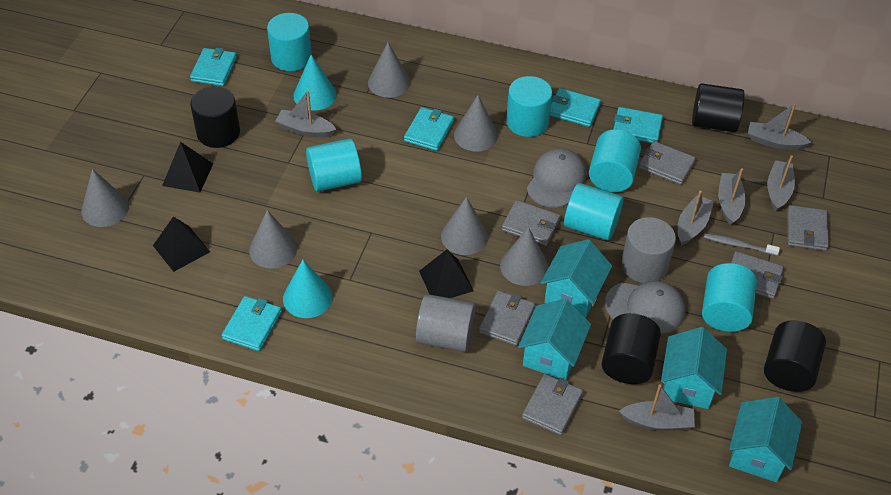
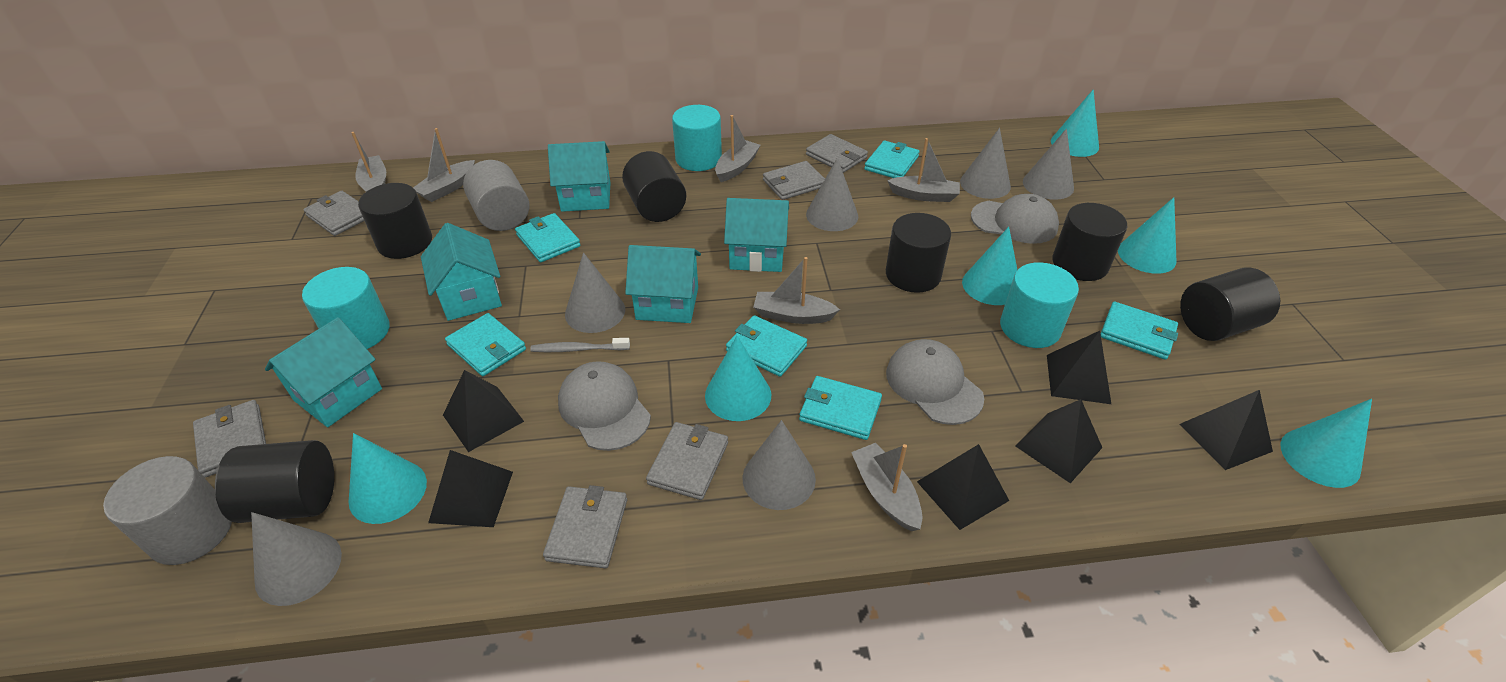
black cylinder: [190,86,240,148] [602,313,661,384] [692,83,745,132] [764,320,826,392] = 4 -> [215,440,334,523] [358,183,432,259] [622,151,686,222] [886,213,951,293] [1053,203,1127,281] [1180,267,1280,341] = 6
black pyramid: [153,216,210,272] [162,142,213,193] [419,250,474,298] = 3 -> [428,450,513,527] [443,370,524,452] [917,444,1009,530] [1016,399,1102,483] [1047,331,1111,404] [1180,390,1273,470] = 6
grey cap: [527,148,587,208] [605,281,685,334] = 2 -> [558,361,651,451] [886,339,984,425] [971,194,1059,244] = 3
turquoise cone: [283,260,333,318] [293,55,337,111] = 2 -> [348,433,427,524] [705,336,771,421] [962,227,1017,305] [1051,89,1099,157] [1118,197,1176,274] [1281,399,1372,488] = 6
turquoise cylinder: [267,13,312,71] [306,138,362,192] [506,76,552,137] [564,183,623,240] [589,129,641,192] [702,263,757,332] = 6 -> [302,267,390,349] [672,105,722,171] [1000,262,1079,348] = 3
turquoise house: [518,299,591,380] [541,239,612,318] [661,327,727,409] [729,397,802,482] = 4 -> [265,317,382,427] [421,223,502,321] [548,141,610,212] [625,245,701,323] [724,198,789,272] = 5
turquoise wallet: [190,48,237,86] [221,296,282,351] [404,107,454,151] [550,88,601,127] [613,107,663,143] = 5 -> [445,313,526,376] [515,213,580,262] [726,315,807,377] [799,376,882,440] [864,141,920,178] [1101,302,1178,360] = 6

